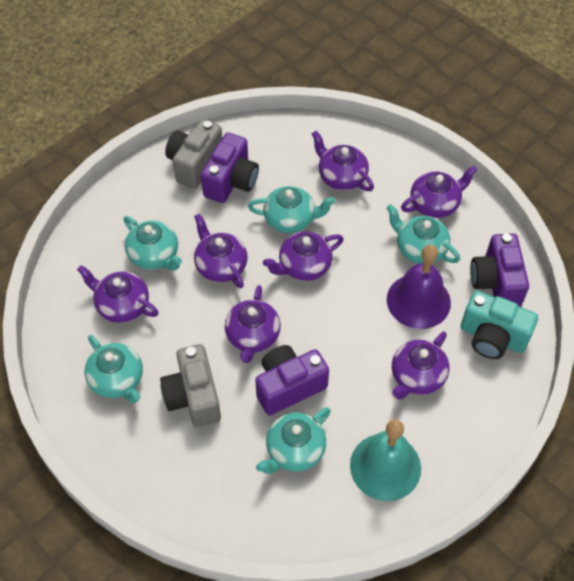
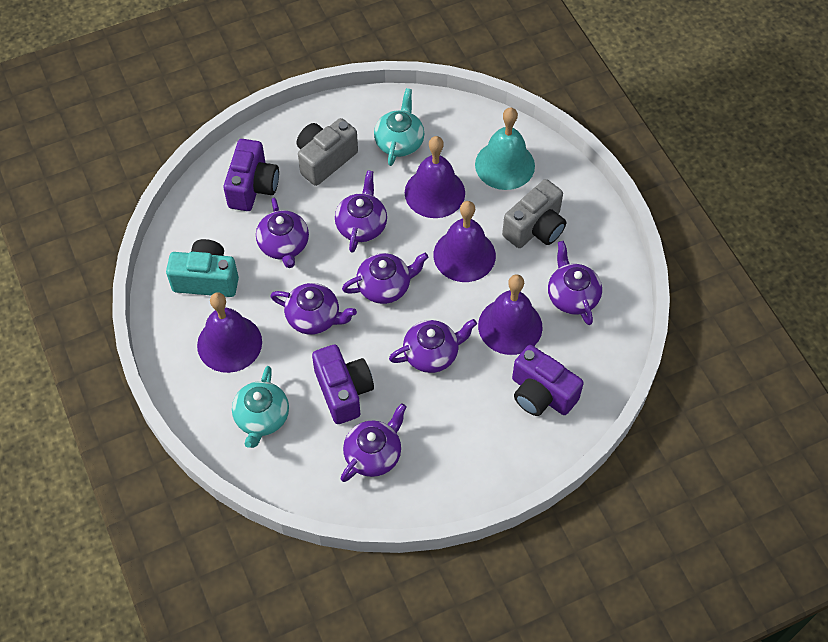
purple bell: [387,245,451,329] = 1 -> [197,292,262,373] [405,136,465,218] [434,201,496,282] [478,274,543,355] = 4
turquoise teapot: [85,335,143,403] [124,216,182,270] [248,186,336,233] [256,407,331,474] [386,204,460,264] = 5 -> [232,366,289,448] [374,88,425,166] = 2

